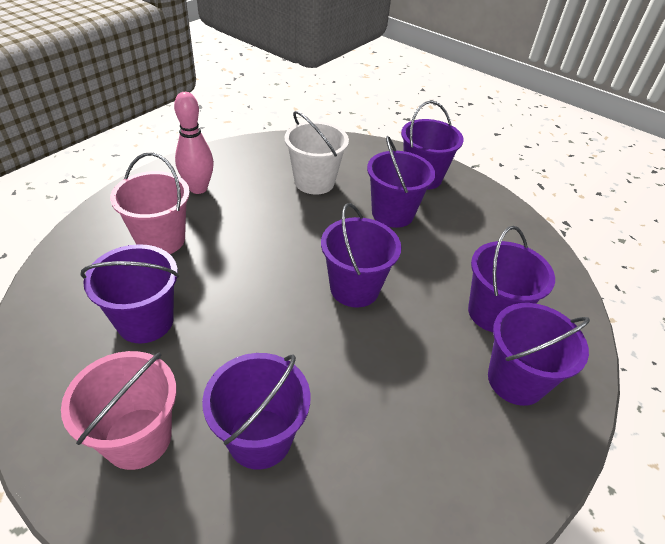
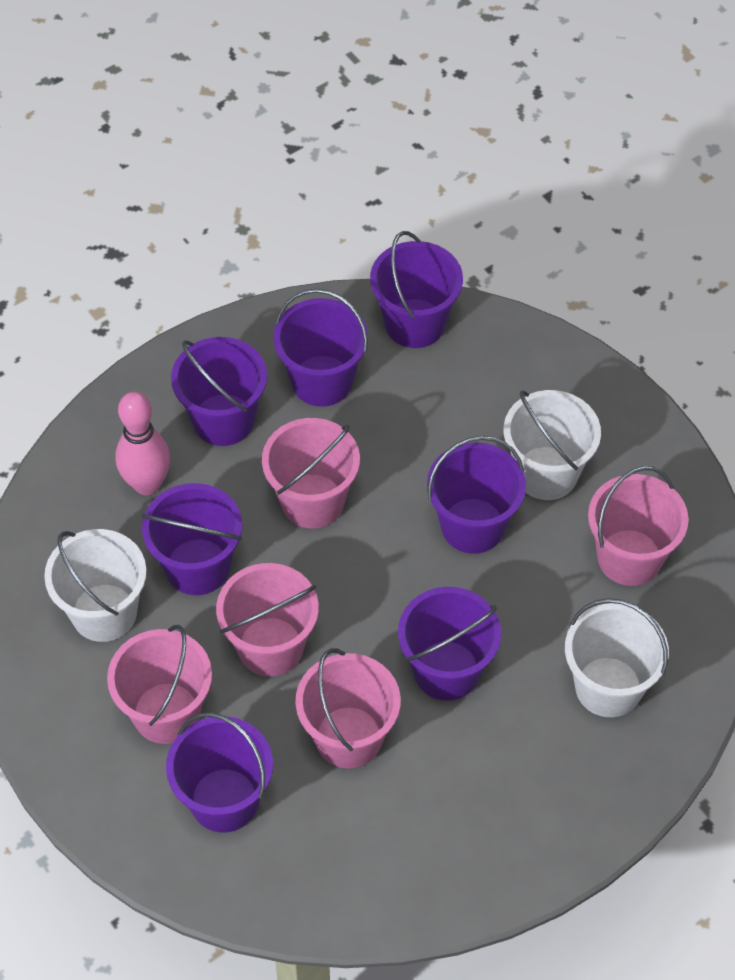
pink bucket: [61,351,177,470] [110,152,190,254] = 2 -> [107,625,212,744] [216,563,319,677] [262,418,360,529] [295,648,401,768] [588,466,688,586] = 5
white bucket: [284,111,349,195] = 1 -> [44,529,147,642] [504,390,601,500] [565,598,669,718] = 3

